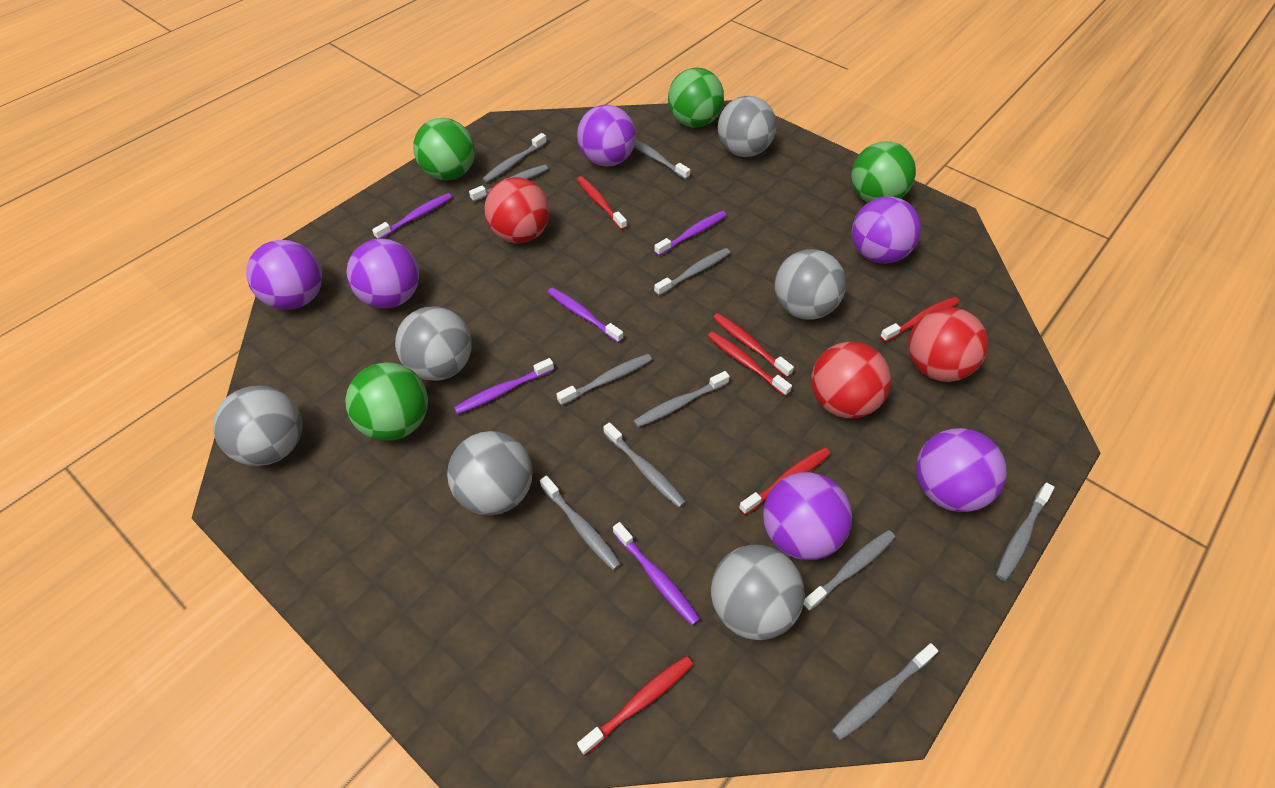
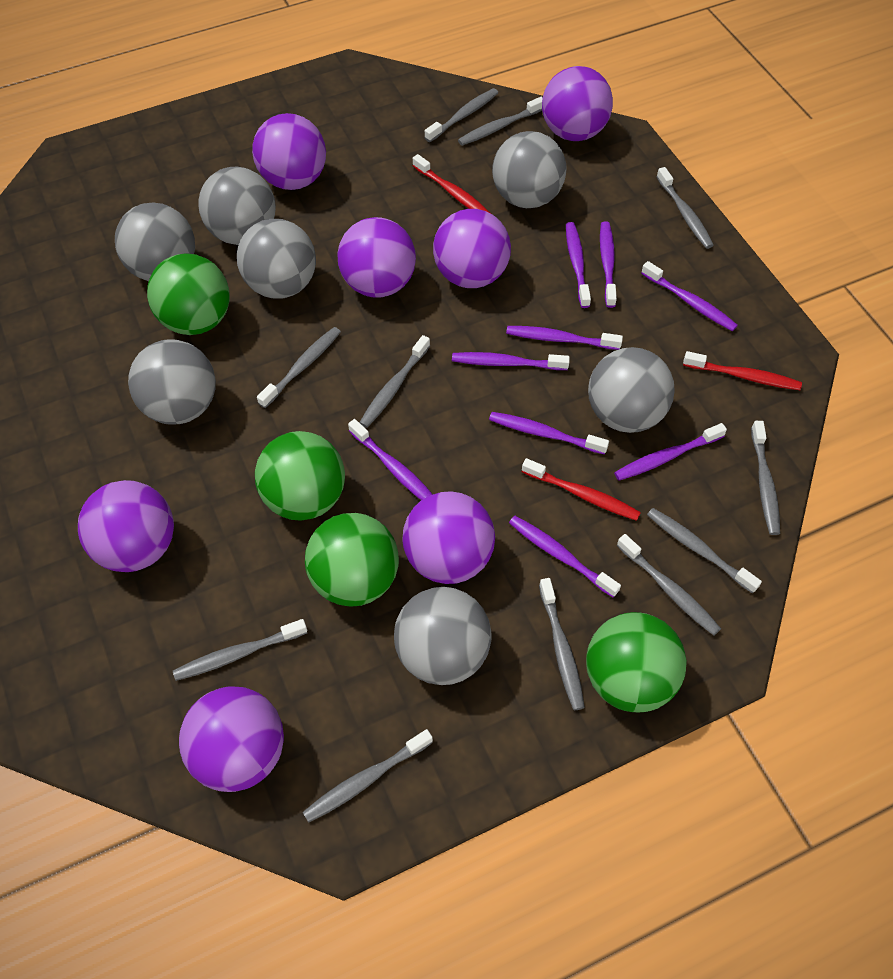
grey ball: [213,385,302,466] [395,307,472,381] [447,431,533,515] [711,545,805,640] [718,96,776,157] [774,249,846,320] = 6 -> [115,203,195,281] [128,339,216,425] [198,167,276,245] [237,219,316,299] [394,587,492,685] [492,131,566,208] [588,347,675,433] = 7
purple ball: [246,240,322,310] [346,239,419,309] [577,105,636,167] [763,472,852,560] [852,197,921,264] [916,428,1007,512] = 6 -> [78,480,174,572] [179,686,284,792] [252,113,326,190] [338,217,416,298] [403,491,495,584] [433,209,511,288] [542,66,613,141] = 7
purple toothbrush: [372,193,452,239] [454,358,554,414] [547,287,623,343] [613,522,700,625] [654,211,726,256] = 5 -> [348,419,433,500] [452,352,570,370] [489,412,609,455] [506,326,623,350] [509,516,621,598] [566,222,591,308] [600,221,617,308] [614,423,727,481] [641,261,738,331] = 9
red ball: [484,177,550,243] [811,342,891,418] [908,308,988,382] = 3 -> none = 0
red toothbrush: [577,176,627,230] [577,656,693,755] [708,331,792,396] [713,313,794,378] [739,447,830,515] [880,297,959,342] = 6 -> [413,154,491,214] [522,458,641,521] [683,351,802,390] = 3

